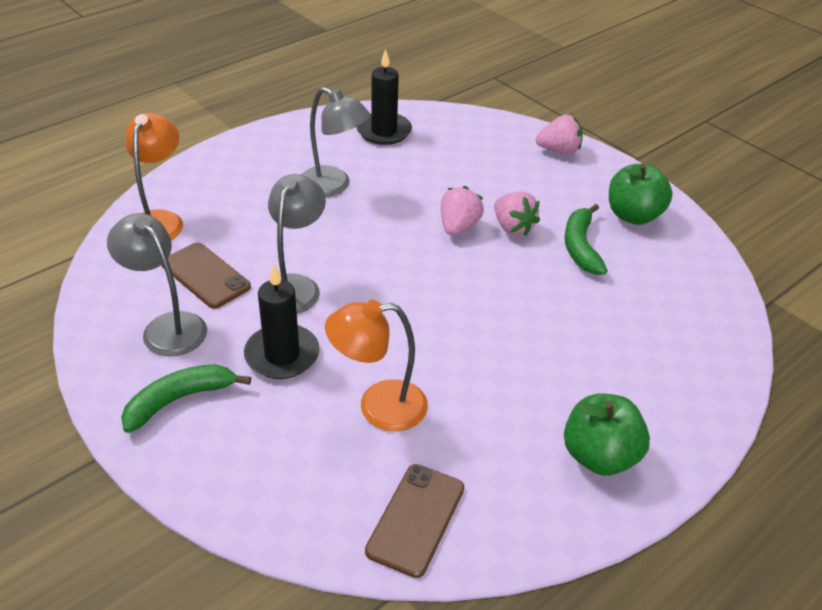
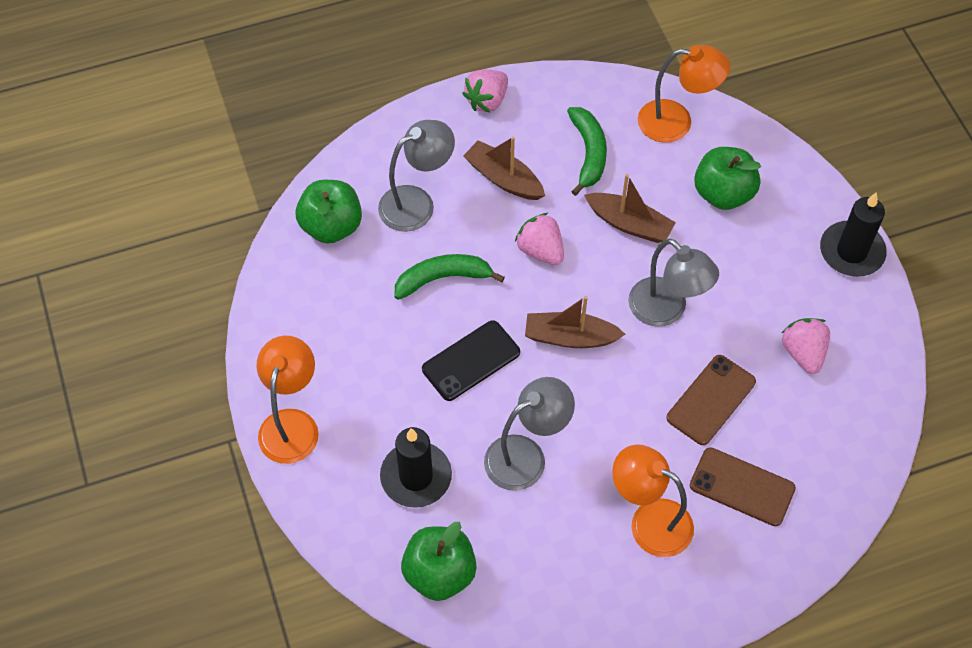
black phone: none = 0 -> [422,320,520,401] = 1
brown boat: none = 0 -> [463,137,545,200] [525,296,626,348] [584,174,676,243] = 3
green apple: [564,393,650,476] [609,164,673,225] = 2 -> [296,180,362,244] [401,522,477,601] [694,147,761,210] = 3
orange lamp: [125,113,183,240] [325,300,428,431] = 2 -> [256,336,319,464] [613,444,694,557] [638,45,730,143] = 3

